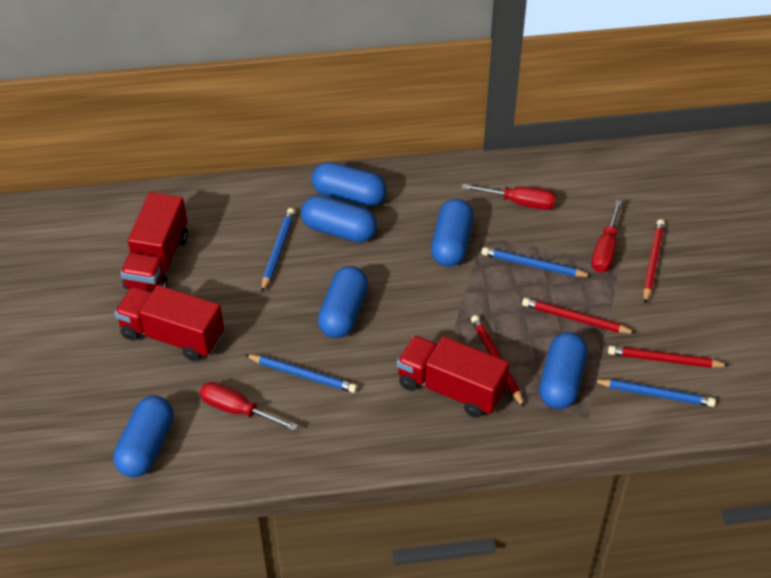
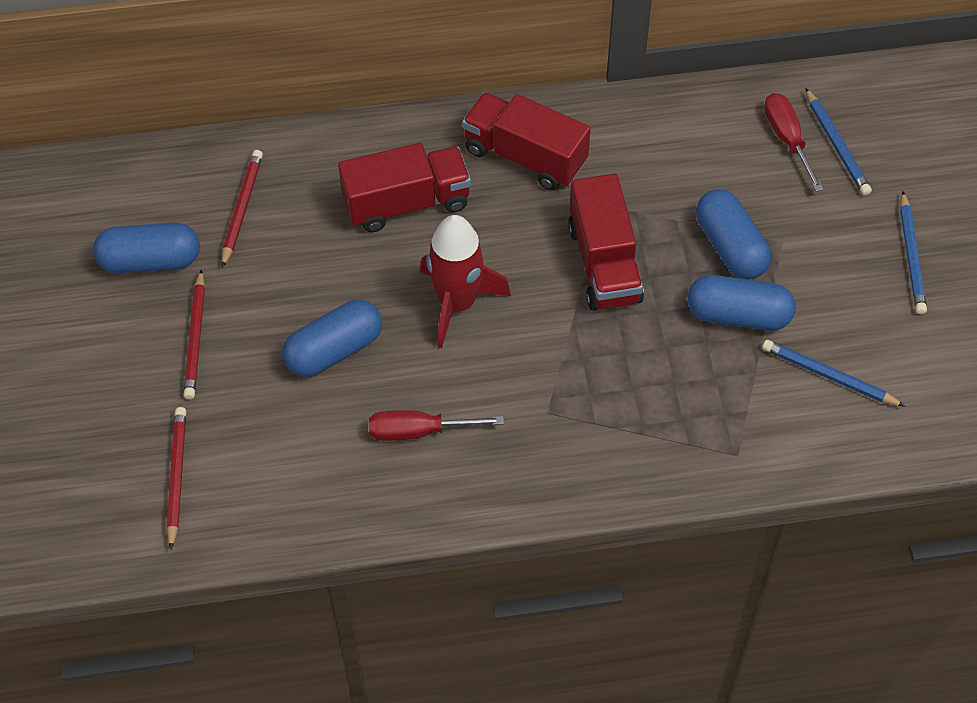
blue capsule: [113,396,174,477] [301,196,377,242] [312,162,387,207] [318,266,368,338] [431,199,473,267] [539,332,587,409] = 6 -> [93,223,200,273] [282,299,382,377] [688,275,796,331] [696,189,771,280] = 4
blue pencil: [245,354,357,393] [261,208,295,292] [481,247,592,277] [592,379,716,407] = 4 -> [762,340,906,407] [805,88,872,195] [900,191,927,314] = 3
red pencil: [471,315,525,408] [522,298,636,334] [608,346,730,368] [643,219,665,304] = 4 -> [166,407,186,549] [183,269,205,399] [222,150,263,268] = 3
red rocket: none = 0 -> [420,215,511,348] = 1
red screwdriver: [200,382,298,431] [462,184,556,210] [592,200,622,273] = 3 -> [369,410,504,441] [764,93,824,192] = 2

